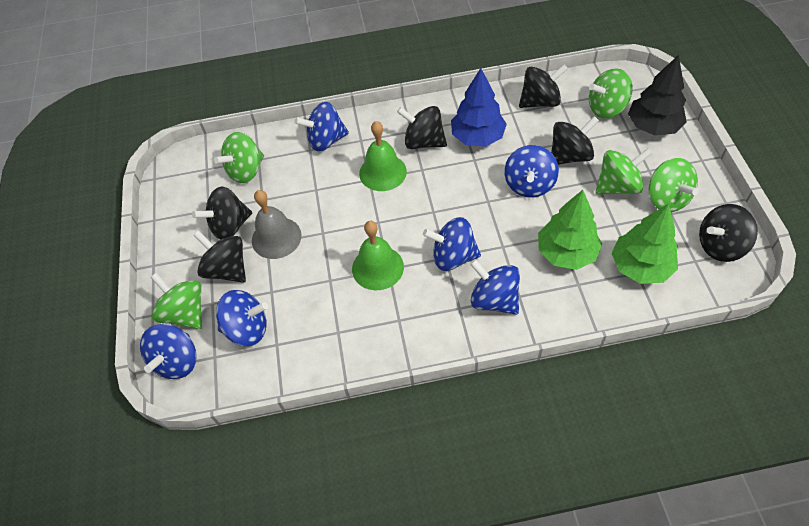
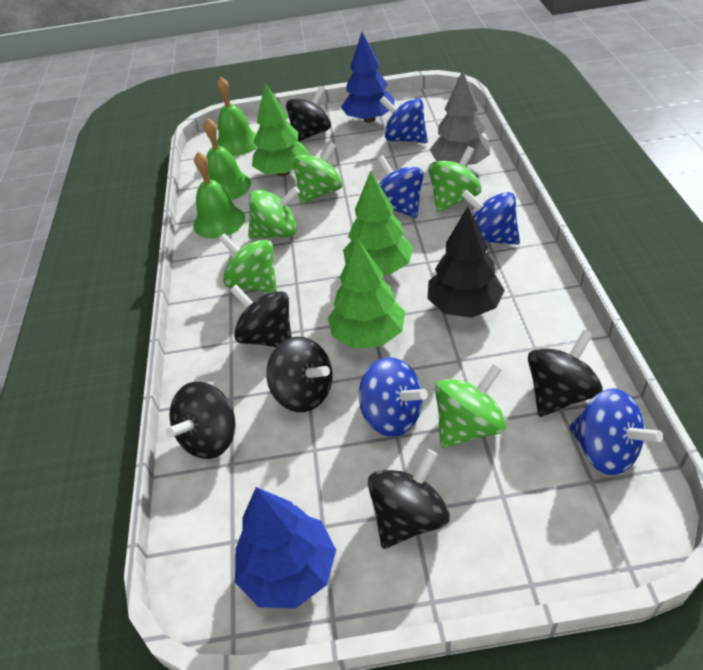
blue spinning top: [140,324,197,379] [216,290,268,346] [294,102,349,151] [423,217,481,271] [470,259,520,315] [504,145,559,198] = 6 -> [359,357,428,437] [377,156,424,218] [380,96,428,143] [461,190,520,245] [569,388,663,475] = 5
blue tree: [451,68,507,147] = 1 -> [235,487,336,608] [341,32,394,123] = 2
green bell: [352,221,404,290] [359,121,407,191] = 2 -> [193,152,245,238] [204,118,251,200] [217,77,257,156] = 3
green tree: [538,190,602,270] [611,204,678,284] = 2 -> [252,83,310,176] [328,238,405,348] [343,171,413,275] = 3
grey bell: [252,190,302,259] = 1 -> none = 0
grey tree: none = 0 -> [430,70,490,166] = 1

